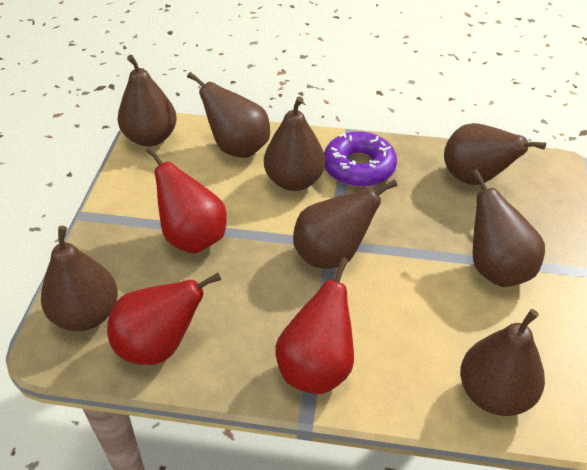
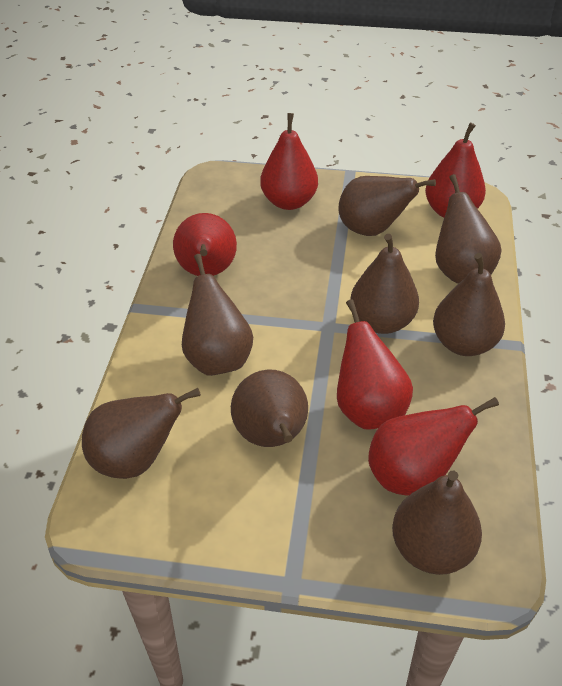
purple donut: [324,131,397,187] = 1 -> none = 0
red pear: [107,273,221,365] [146,146,227,254] [275,257,354,394] = 3 -> [173,213,237,276] [260,113,318,210] [337,299,413,430] [368,397,499,496] [425,123,486,218] = 5

